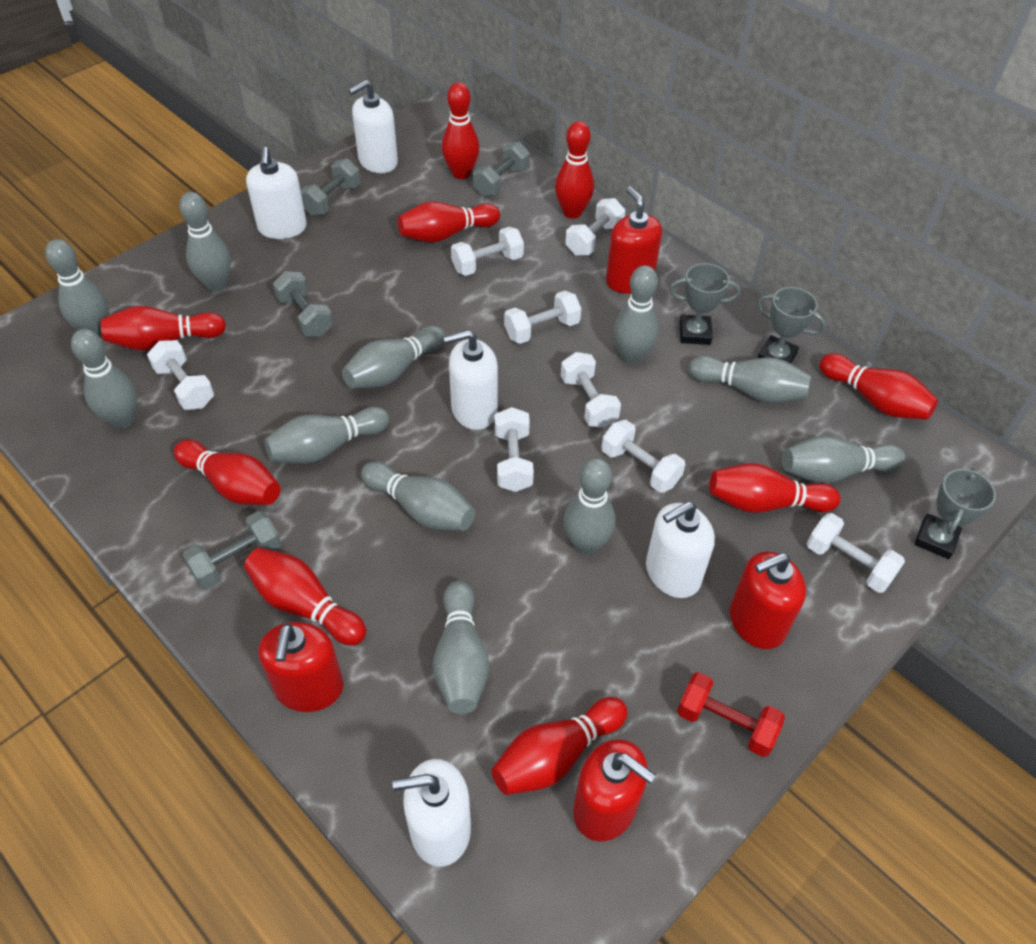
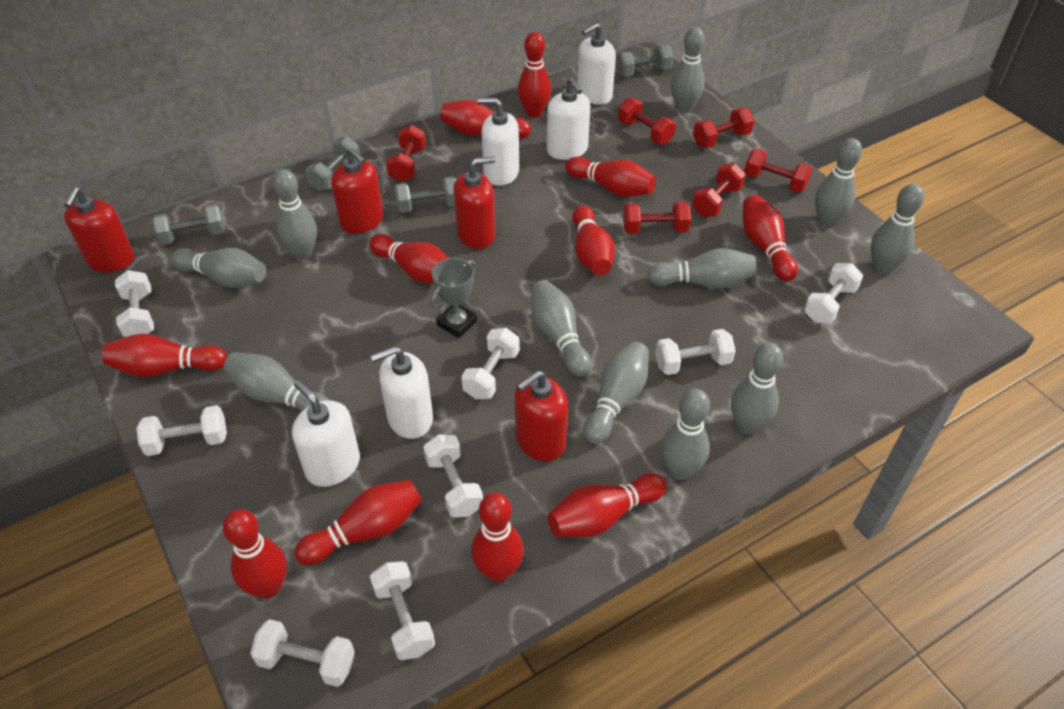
grey trophy: [669,263,741,345] [757,287,826,364] [914,468,996,559] = 3 -> [431,258,477,338] = 1
red bowling pin: [101,306,226,351] [174,440,281,505] [244,547,366,646] [398,201,500,242] [442,82,480,179] [491,697,628,795] [555,121,594,219] [709,463,840,513] [820,353,938,420] = 9 -> [103,334,227,377] [223,509,287,599] [294,480,422,565] [369,234,448,283] [440,100,531,139] [471,492,524,582] [518,32,551,118] [548,473,667,537] [565,157,656,197] [572,205,615,275] [743,195,798,281] = 11
red dumbbell: [677,672,785,757] = 1 -> [386,125,426,182] [618,98,676,145] [623,202,691,234] [692,163,746,217] [693,108,754,148] [744,149,812,192] = 6

